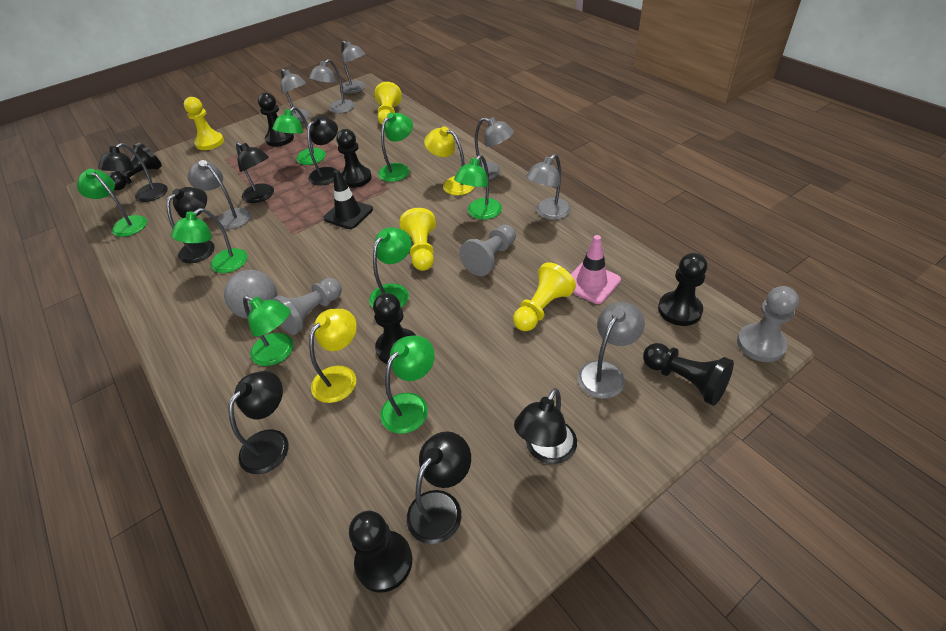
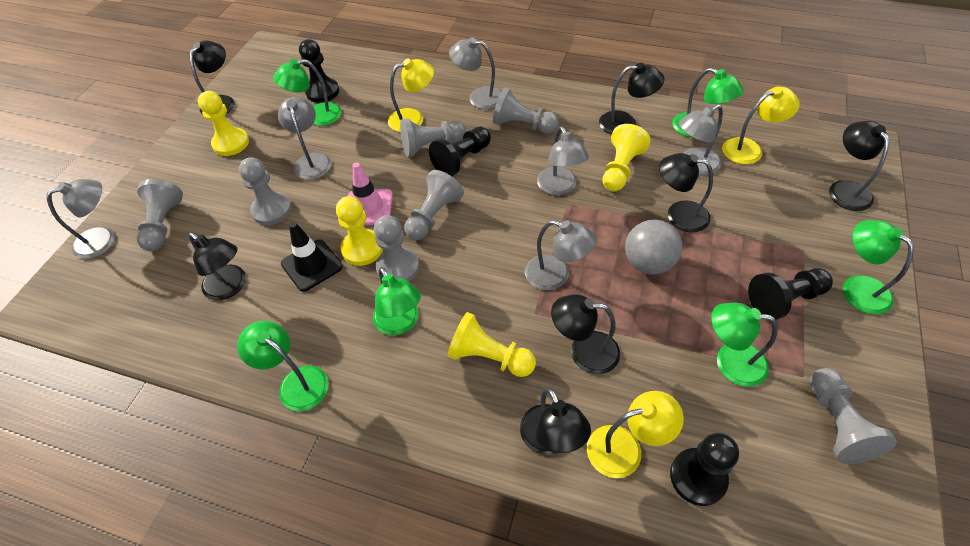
black pawn: [108,142,162,190] [258,92,294,147] [336,129,372,188] [349,511,412,593] [373,293,415,364] [643,343,734,406] [658,253,707,326] = 7 -> [299,39,339,103] [429,127,491,176] [670,433,739,506] [748,268,833,320] = 4
green lamp: [77,169,147,237] [171,208,248,273] [243,296,293,366] [272,107,326,165] [369,227,411,308] [378,113,413,182] [380,335,435,434] [454,155,502,220] = 8 -> [237,321,329,411] [273,59,342,126] [373,267,421,336] [672,68,744,137] [711,303,778,387] [843,220,914,314] = 6
grey lamp: [187,160,251,229] [281,69,310,122] [309,59,355,113] [341,41,366,93] [475,117,514,180] [526,154,571,220] [577,302,645,399] = 7 -> [47,179,115,259] [278,97,331,180] [449,37,502,109] [525,220,597,290] [537,126,589,195] [679,105,723,175] = 6
grey pawn: [271,278,342,335] [459,225,516,276] [737,286,799,362] = 3 -> [137,179,183,251] [239,157,292,225] [374,215,419,281] [400,118,466,157] [404,170,464,240] [493,88,558,134] [810,368,897,464] = 7
yellow lamp: [309,309,357,403] [424,127,475,195] = 2 -> [388,59,434,132] [587,391,684,478] [722,87,800,164] = 3

